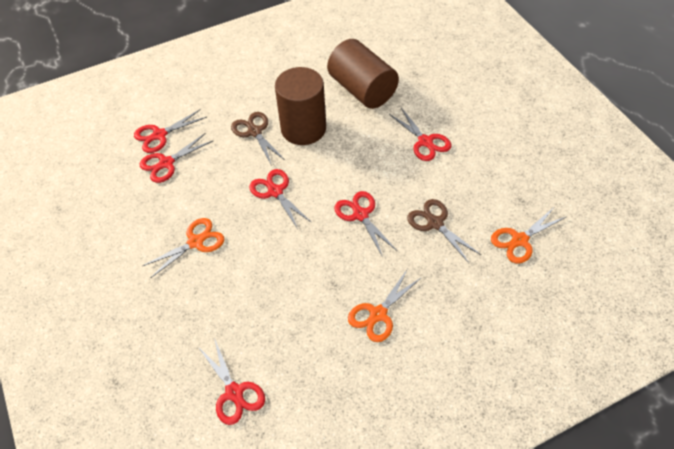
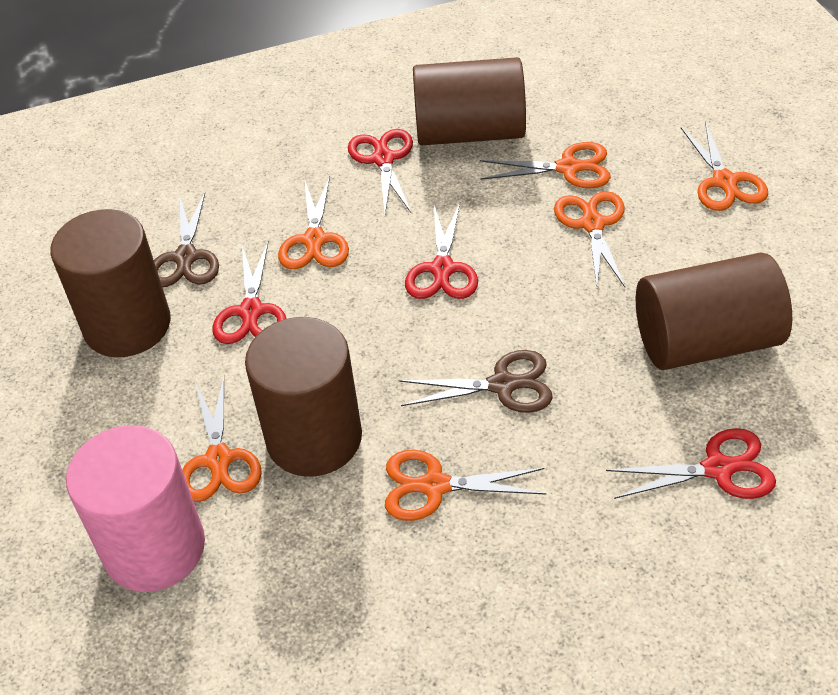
brown cylinder: [275,67,326,145] [327,39,399,109] = 2 -> [50,209,171,357] [245,317,362,477] [413,57,526,145] [636,252,792,370] = 4
orange scissors: [142,218,225,278] [348,270,422,342] [491,207,566,264] = 3 -> [182,376,262,502] [278,176,349,269] [385,450,546,521] [480,142,611,189] [554,191,625,287] [681,122,768,211] = 6
pink cylinder: none = 0 -> [66,425,205,592] = 1
red scissors: [134,109,207,153] [140,133,213,183] [198,338,265,425] [249,169,312,229] [334,191,397,257] [389,108,451,161] = 6 -> [212,241,286,344] [348,129,413,214] [405,203,478,299] [606,428,776,499] = 4

